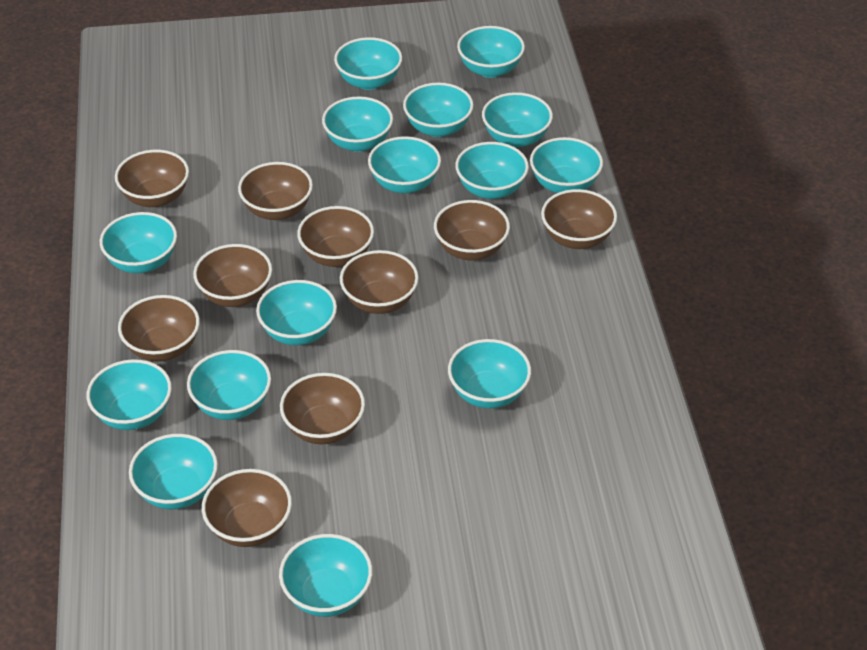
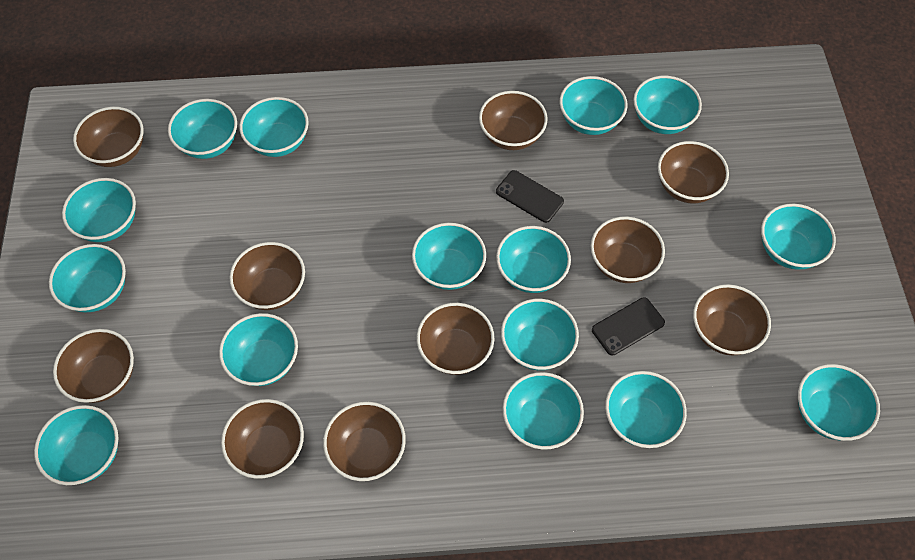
black phone: none = 0 -> [496,170,564,223] [592,297,665,356] = 2

